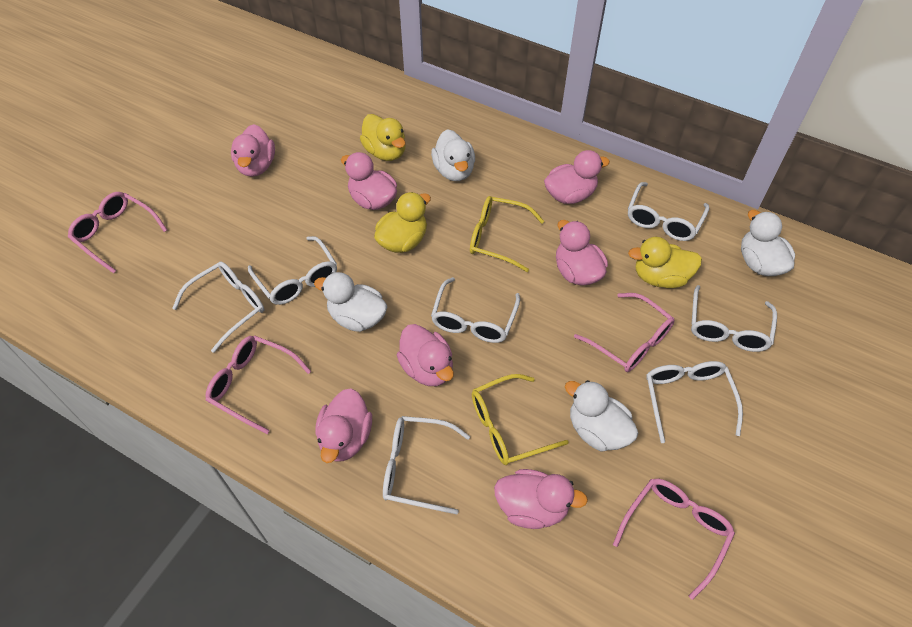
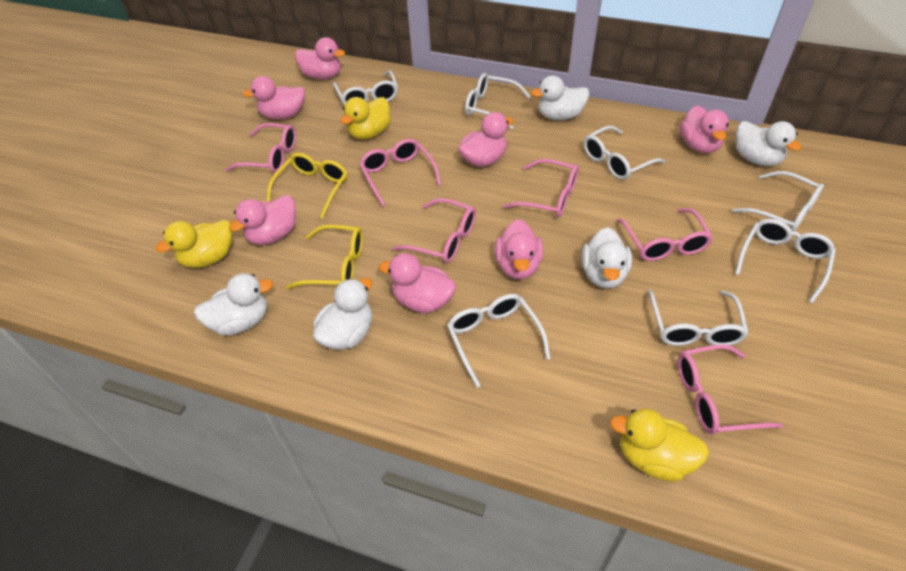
pink glasses: [68,192,167,273] [206,336,311,434] [574,293,675,372] [613,479,735,600] = 4 -> [226,123,296,173] [359,139,441,206] [392,198,476,263] [503,159,579,217] [617,208,713,261] [678,344,783,435] = 6
white duck: [314,272,388,332] [431,129,475,181] [565,380,638,451] [741,210,795,276] = 4 -> [194,273,273,335] [313,278,372,350] [531,75,589,120] [582,227,632,289] [735,121,802,166] = 5

